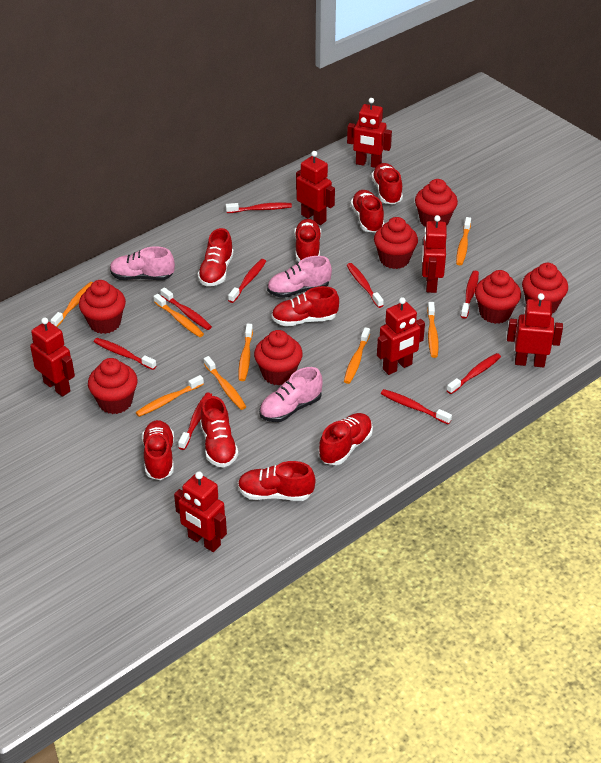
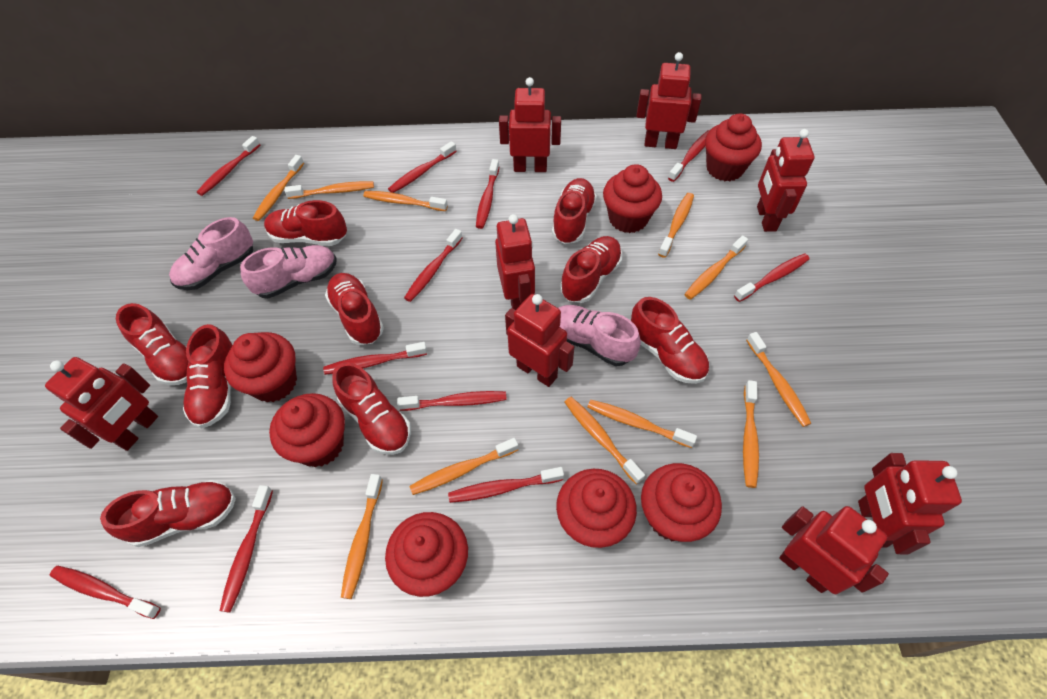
orange toothbrush: [51,282,93,327] [135,375,204,417] [153,294,204,337] [204,356,246,410] [238,324,253,381] [344,327,370,384] [427,302,439,358] [456,217,471,265] = 8 -> [253,155,304,221] [285,181,374,199] [341,474,383,599] [363,191,448,211] [409,438,518,495] [565,397,645,485] [587,400,697,448] [658,193,694,258] [684,235,748,300] [743,380,759,488] [746,332,811,427] = 11
red robot: [30,317,75,397] [174,472,227,552] [296,151,335,225] [347,98,392,168] [377,297,425,375] [422,215,447,293] [507,293,563,367] = 7 -> [45,357,158,451] [495,214,535,310] [499,77,561,172] [505,294,574,387] [637,52,702,149] [757,129,815,232] [779,506,889,594] [858,453,962,555] = 8
red toothbrush: [94,338,157,370] [160,287,212,330] [178,393,212,450] [226,202,292,213] [228,259,266,303] [347,263,384,308] [381,389,452,424] [447,353,501,394] [461,271,479,319] = 9 -> [50,566,161,619] [197,136,260,196] [220,485,273,613] [323,342,427,375] [388,141,457,193] [397,391,507,411] [404,229,463,302] [448,467,564,503] [476,159,499,229] [668,130,710,182] [734,253,810,302] = 11

